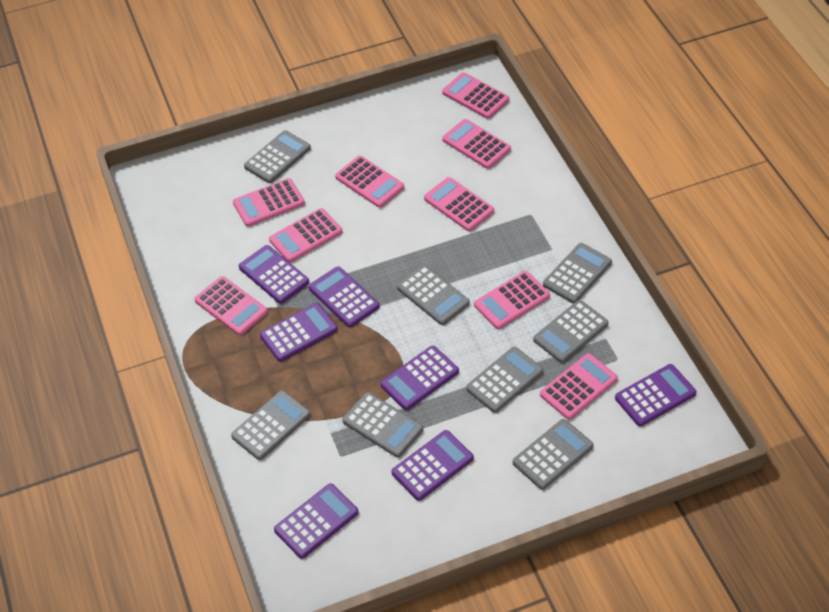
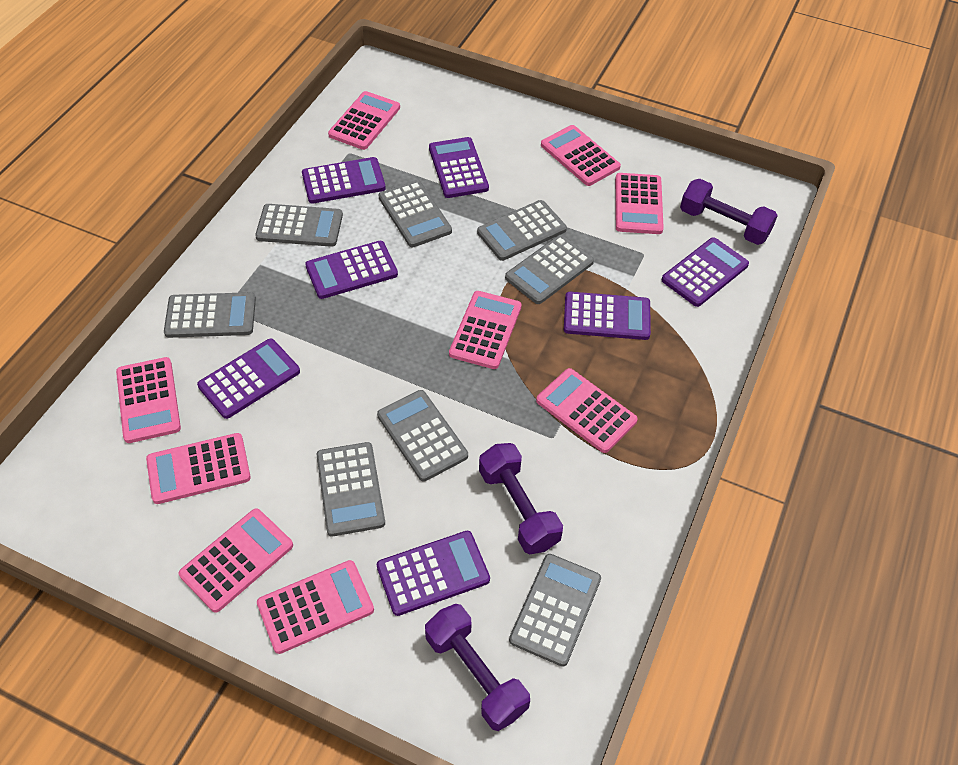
purple dumbbell: none = 0 -> [425,604,530,731] [479,443,563,554] [680,179,778,245] = 3

